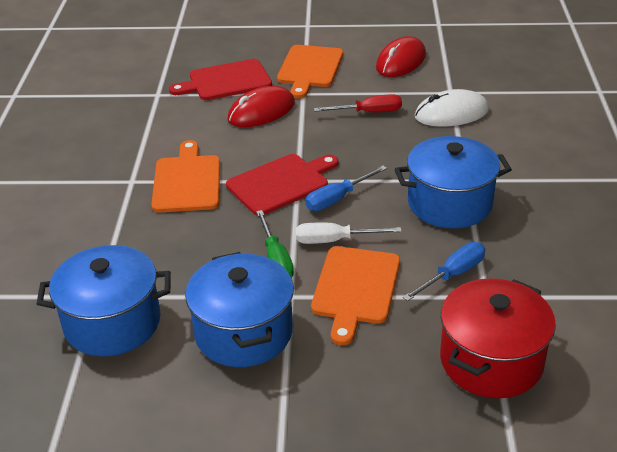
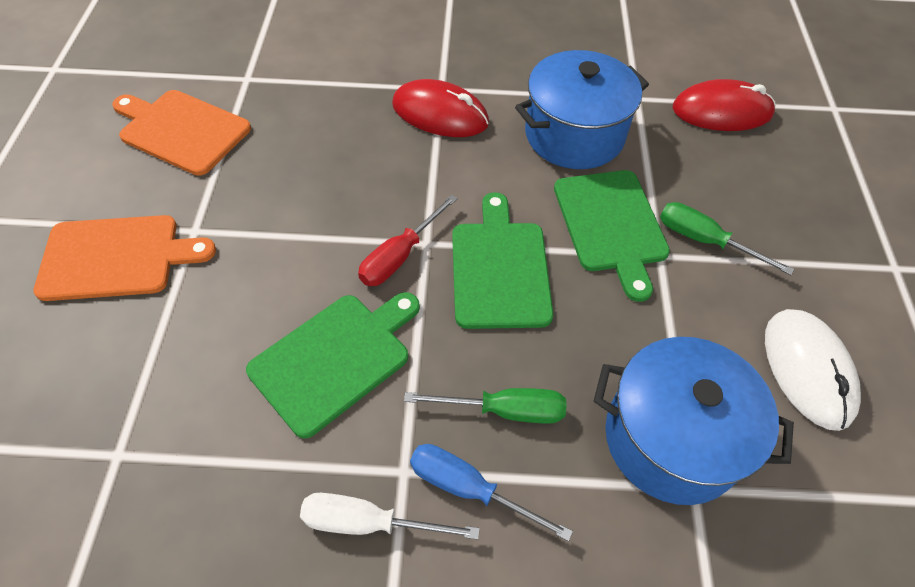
blue pot: [37,245,171,356] [185,252,294,367] [394,136,512,228] = 3 -> [515,50,649,169] [594,337,794,505] = 2
blue screwdriver: [305,166,387,211] [403,242,485,301] = 2 -> [410,444,573,541] = 1
green cutting board: none = 0 -> [246,292,420,439] [452,192,553,329] [554,170,670,302] = 3
green screwdriver: [256,210,294,278] = 1 -> [404,388,567,424] [660,202,794,275] = 2
orange cutting board: [151,140,220,213] [277,45,343,99] [311,246,400,345] = 3 -> [33,215,216,301] [112,90,251,176] = 2
red cutting board: [169,59,272,100] [226,154,338,216] = 2 -> none = 0
red pot: [440,278,556,398] = 1 -> none = 0

